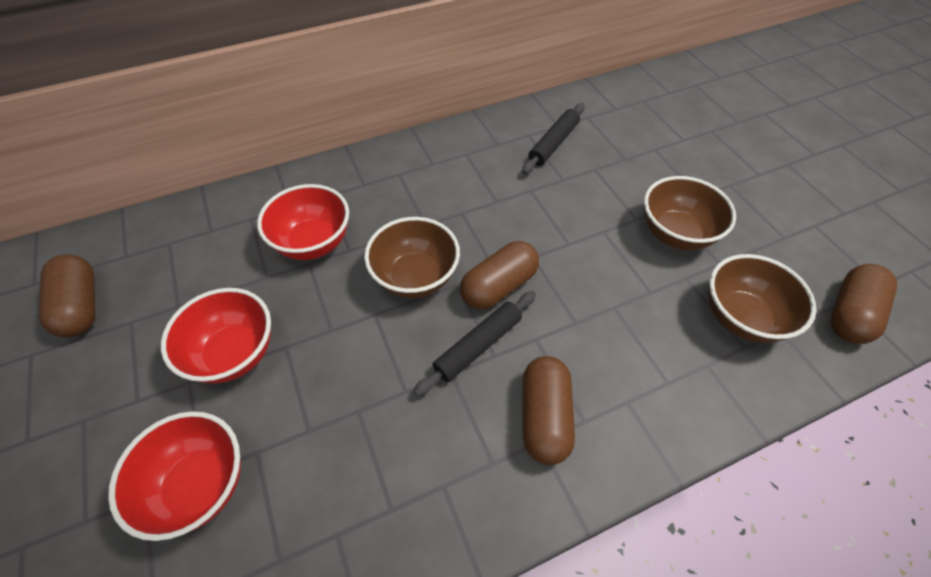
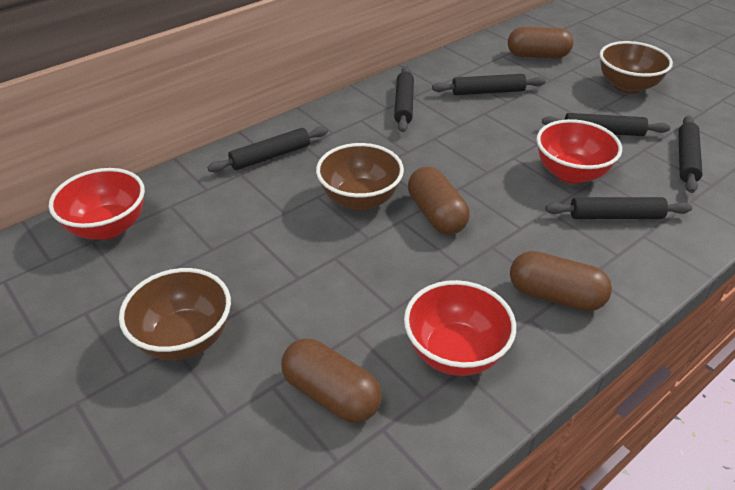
black rolling pin: [414,291,536,396] [522,103,585,174] = 2 -> [207,126,328,172] [394,66,414,132] [432,74,546,95] [542,113,670,136] [545,197,692,219] [678,115,703,193] = 6

